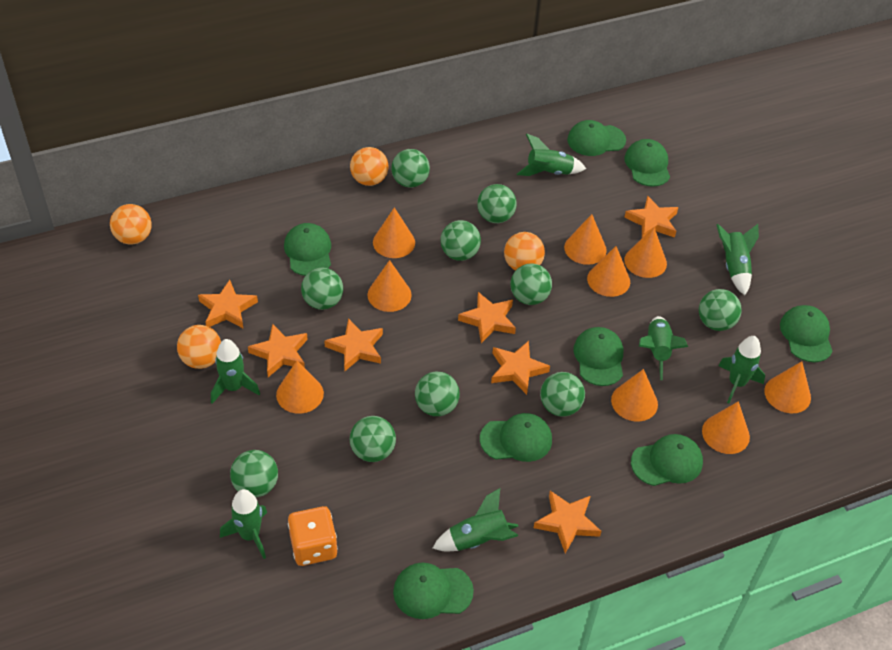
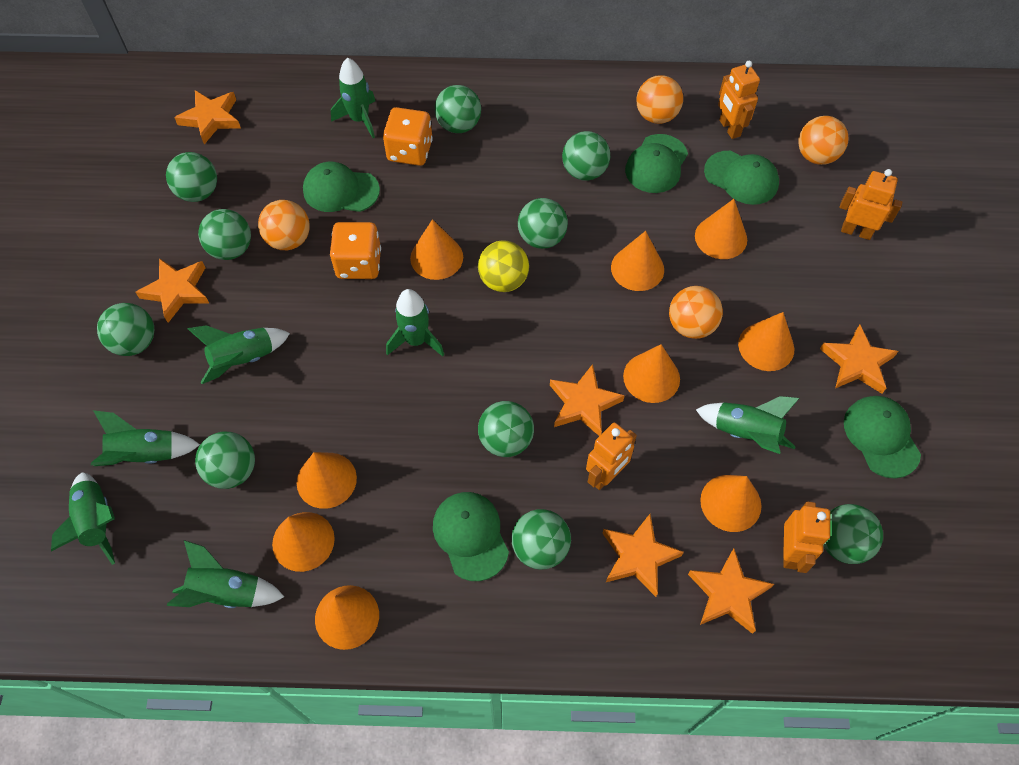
green cap: [284,223,331,276] [393,563,474,619] [480,413,552,462] [567,120,626,156] [573,327,623,386] [624,139,670,187] [631,434,703,486] [780,305,833,362] = 8 -> [303,162,380,212] [433,492,509,581] [625,134,688,193] [704,151,779,205] [844,396,921,478] = 5
orange dice: [288,506,338,566] = 1 -> [330,222,381,279] [383,107,433,166] = 2
orange robot: none = 0 -> [586,423,637,490] [718,61,760,139] [783,501,830,573] [840,169,902,240] = 4
orange star: [198,280,258,329] [248,324,308,377] [324,318,383,371] [458,292,516,343] [491,341,550,395] [534,491,601,553] [624,195,678,238] = 7 -> [135,258,209,323] [174,90,241,144] [550,364,625,436] [602,514,684,597] [688,549,774,634] [820,325,898,394] = 6
yellow ball: none = 0 -> [478,240,529,292] = 1

